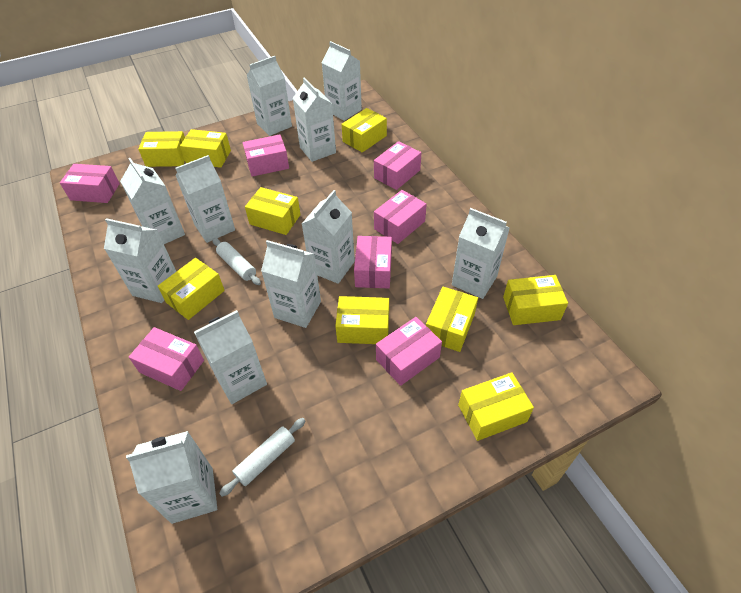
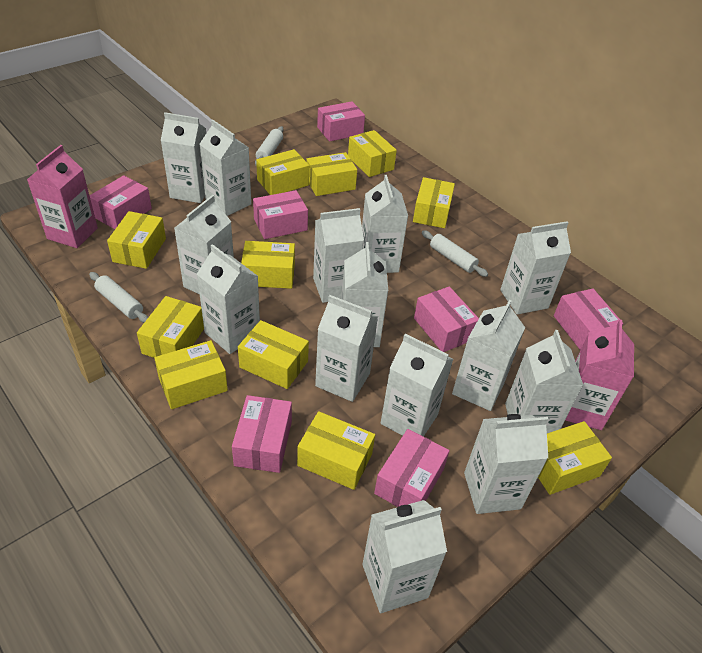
pink carton: none = 0 -> [27,145,98,248] [565,319,634,430] = 2
white carton: [104,218,176,303] [120,158,185,244] [126,431,217,524] [175,155,235,243] [194,310,267,404] [247,56,292,136] [261,240,321,328] [293,77,336,162] [302,190,355,284] [322,41,362,121] [452,208,510,299] = 11 -> [161,112,206,203] [174,195,234,295] [197,244,260,354] [200,120,251,216] [313,208,364,303] [315,295,378,402] [341,242,388,347] [362,175,408,273] [362,500,447,613] [381,334,453,437] [452,300,525,411] [464,414,549,514] [500,221,571,314] [505,330,583,433] = 14
white rolling pin: [212,238,261,285] [219,418,306,497] = 2 -> [89,272,148,323] [255,126,284,166] [422,230,488,277] = 3
yellow box: [138,131,185,167] [158,258,225,320] [180,129,231,168] [245,187,301,235] [335,296,389,344] [341,108,387,153] [426,287,478,352] [458,372,534,441] [503,275,568,325] = 9 -> [107,211,166,269] [137,296,204,358] [154,340,228,409] [238,320,309,389] [241,241,295,289] [256,149,309,195] [297,411,375,490] [306,152,357,196] [348,130,397,177] [413,177,455,228] [538,421,612,495] = 11

